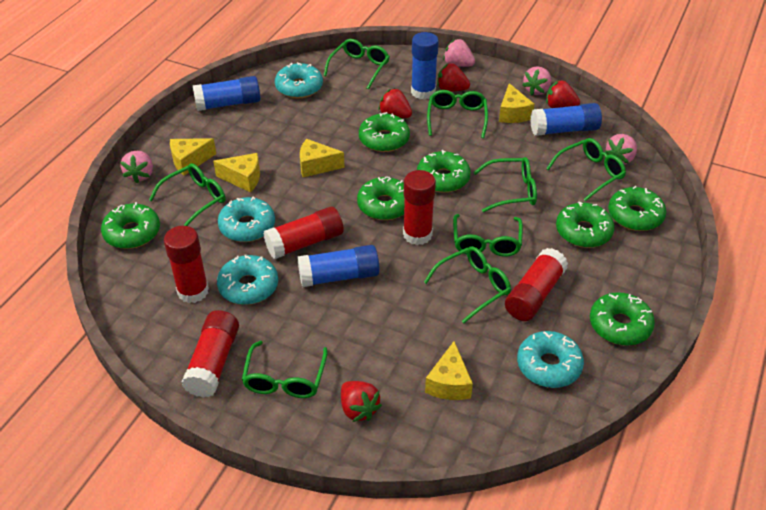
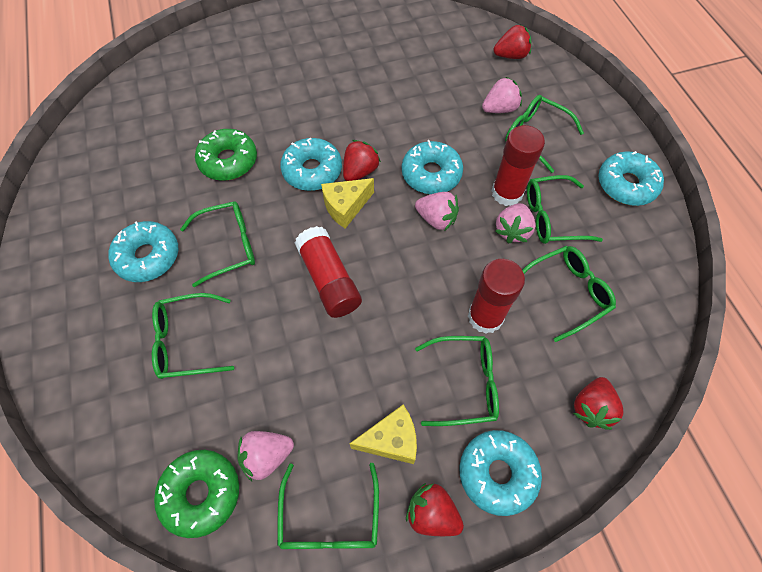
blue glue stick: [193,76,261,111] [297,245,380,287] [411,32,439,100] [530,103,602,136] = 4 -> none = 0
green donut: [101,202,160,249] [357,177,405,220] [359,112,410,152] [417,150,471,193] [556,201,615,248] [590,292,655,346] [608,186,666,231] = 7 -> [154,450,239,538] [195,129,257,181] = 2
green glasses: [149,163,225,226] [242,341,328,398] [323,39,390,89] [424,246,511,323] [427,90,488,138] [453,214,523,257] [473,157,537,212] [546,138,626,201] = 8 -> [152,293,234,379] [180,201,255,287] [277,463,379,549] [415,336,499,426] [505,95,584,173] [522,246,616,342] [527,175,603,244] = 7
red glue stick: [164,226,209,303] [181,310,239,398] [263,206,344,259] [403,170,436,245] [505,248,568,321] = 5 -> [295,226,362,318] [468,259,525,334] [491,125,545,206] = 3
turquoise donut: [217,255,278,305] [218,196,275,242] [275,62,323,98] [517,331,584,388] = 4 -> [108,221,178,282] [280,138,342,191] [402,140,463,194] [459,430,542,516] [598,151,664,206] = 5
yellow cheese: [170,138,216,175] [213,153,260,192] [300,139,345,177] [425,341,473,400] [499,83,535,123] = 5 -> [321,178,374,229] [349,404,417,464] = 2

